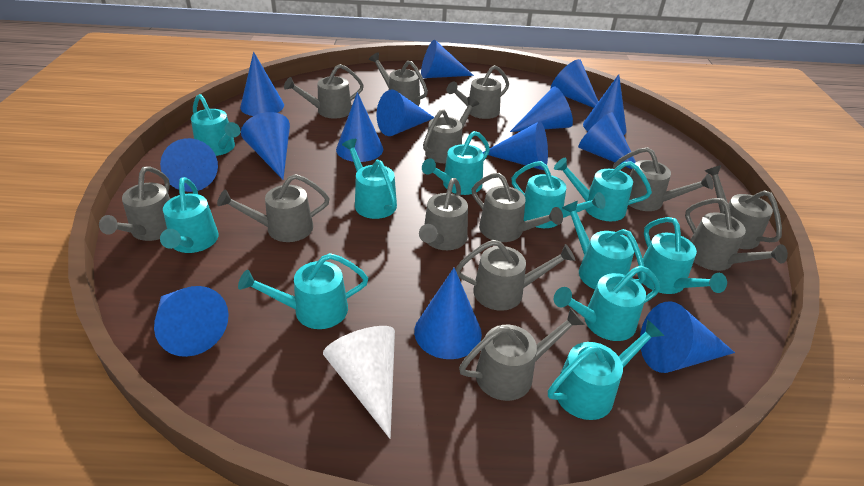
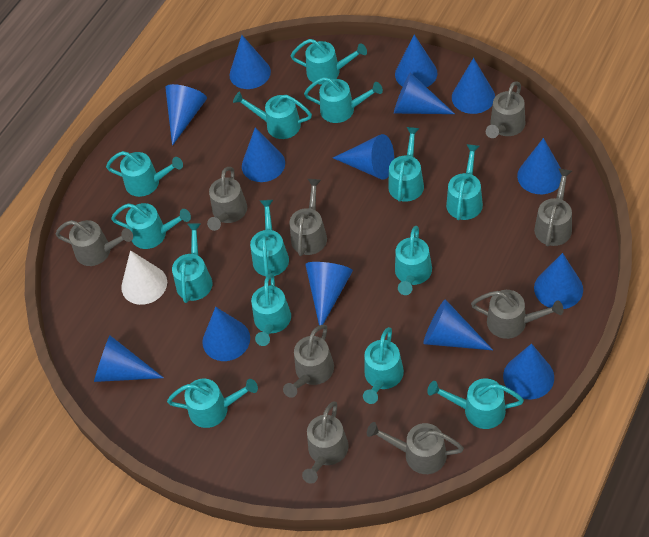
grey watering can: [99,166,170,241] [217,174,330,242] [284,64,364,119] [369,52,428,106] [419,178,468,250] [423,97,479,163] [447,65,509,119] [455,240,575,311] [459,308,585,401] [472,173,563,242] [613,147,714,211] [685,198,788,271] [705,165,782,249] = 13 -> [56,220,133,266] [207,167,247,231] [283,324,334,398] [289,179,327,256] [302,401,349,484] [367,422,464,474] [471,290,564,339] [486,81,525,138] [534,168,572,246] = 9
turquoise watering can: [160,177,219,253] [191,94,240,156] [238,253,368,329] [342,139,397,219] [422,131,490,195] [511,161,606,228] [548,319,664,420] [554,158,652,221] [554,266,660,341] [562,201,646,289] [637,217,727,294] = 11 -> [106,151,183,197] [111,203,191,249] [167,379,258,428] [172,223,212,303] [233,91,312,139] [250,200,289,276] [251,273,291,346] [291,39,367,85] [304,77,383,123] [363,327,404,404] [388,127,424,202] [395,226,432,295] [427,378,524,429] [446,144,483,220] = 14

